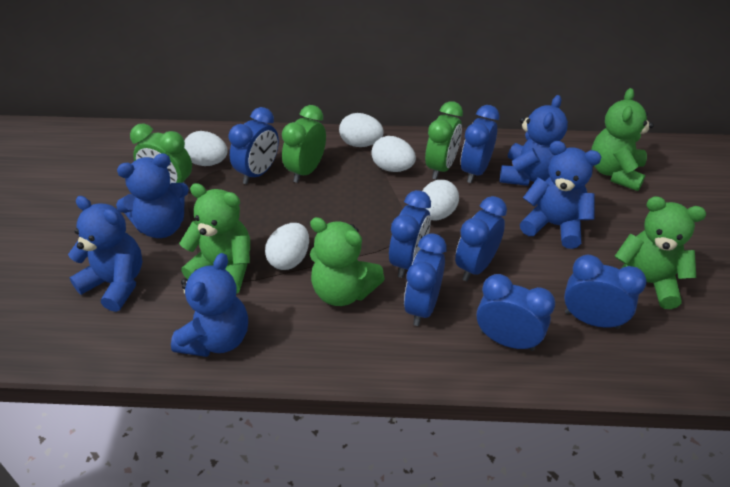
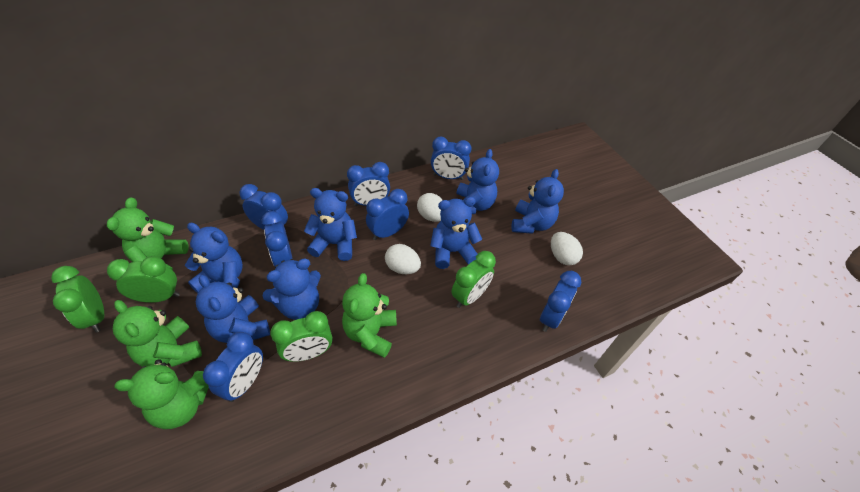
blue teddy bear: [68,196,142,312] [116,153,189,238] [171,253,248,357] [500,95,568,186] [520,141,601,249] = 5 -> [185,223,243,293] [196,275,270,343] [263,259,321,320] [304,188,357,261] [430,197,482,269] [457,149,499,214] [511,169,564,234] = 7
green clock: [130,124,192,189] [282,105,326,183] [425,101,463,179] = 3 -> [51,266,104,332] [107,256,180,303] [270,311,333,362] [451,251,496,308] = 4
white egg: [184,131,227,166] [265,223,309,270] [339,113,384,147] [371,136,416,172] [423,180,459,220] = 5 -> [385,244,421,274] [417,193,442,222] [551,232,583,266] = 3

